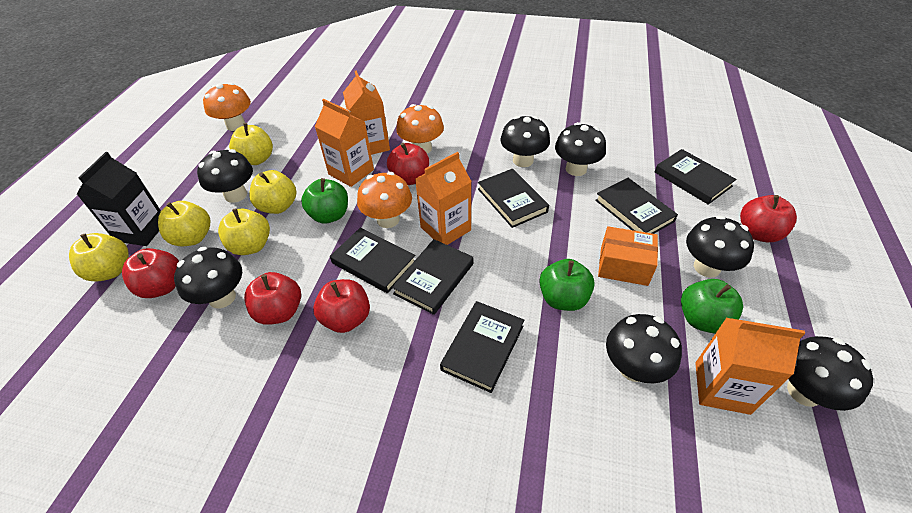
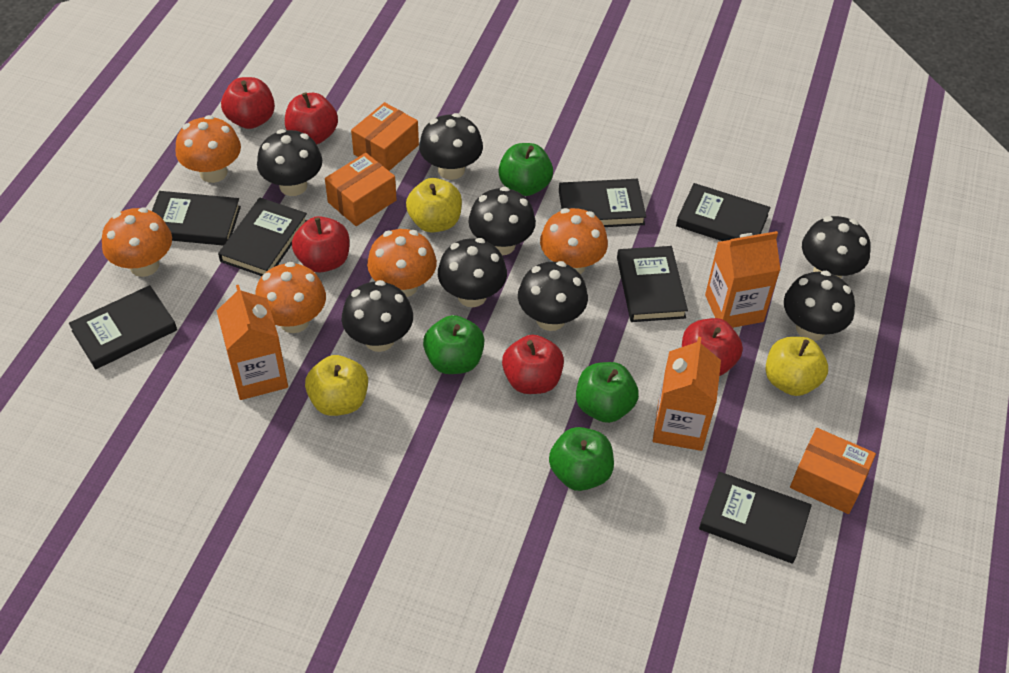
black book: [330,227,415,293] [392,239,474,315] [440,301,524,393] [478,169,549,228] [595,178,678,234] [655,149,736,205] = 6 -> [69,285,177,369] [152,191,241,246] [218,198,307,276] [559,179,646,227] [617,246,688,322] [676,183,770,241] [699,472,812,564] = 7
black carton: [77,152,161,246] = 1 -> none = 0
black mushroom: [174,247,242,309] [197,149,253,203] [500,116,550,167] [555,122,606,176] [606,314,682,383] [686,215,754,277] [787,336,873,411] = 7 -> [257,129,322,196] [342,280,413,352] [419,113,483,180] [438,238,507,307] [468,187,536,255] [518,261,588,331] [784,271,855,341] [802,216,871,278] = 8
green apple: [301,178,348,224] [539,259,595,311] [681,279,743,334] = 3 -> [423,315,485,374] [498,143,553,196] [549,427,614,491] [576,362,639,423] = 4
orange box: [598,226,658,286] = 1 -> [325,153,397,226] [351,102,419,171] [790,428,876,514] = 3
orange carton: [315,99,374,187] [343,70,390,155] [415,152,472,245] [695,318,805,415] = 4 -> [217,285,288,400] [653,337,721,451] [705,231,781,328] = 3
orange mushroom: [203,83,251,131] [357,172,412,228] [396,104,444,153] = 3 -> [102,208,172,277] [175,115,241,183] [255,262,326,333] [367,229,437,297] [540,208,608,274] = 5
yellow apple: [69,233,129,281] [158,201,210,246] [218,208,270,255] [229,123,273,165] [249,170,296,214] = 5 -> [305,355,368,416] [406,178,462,233] [766,337,828,396] = 3

